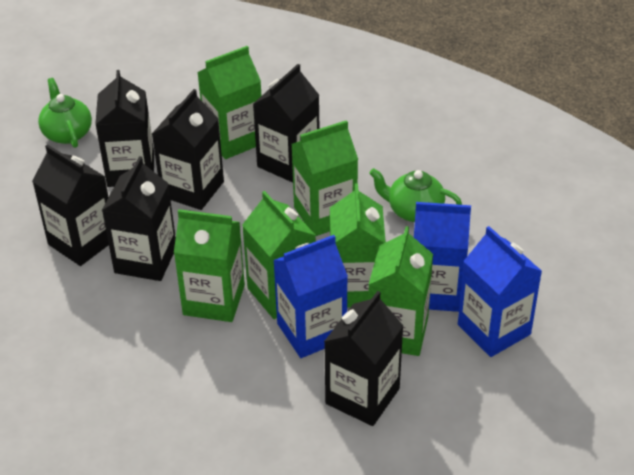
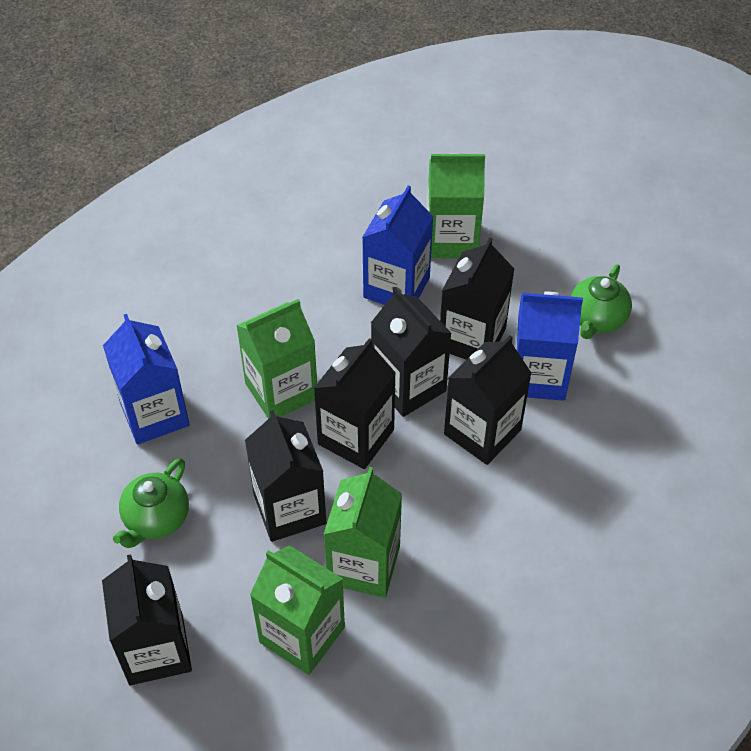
green carton: [174,209,245,322] [197,46,261,159] [242,191,316,319] [292,120,358,236] [330,183,386,308] [368,226,433,356] = 6 -> [236,299,317,419] [250,545,345,675] [324,467,402,598] [427,154,485,258] = 4

